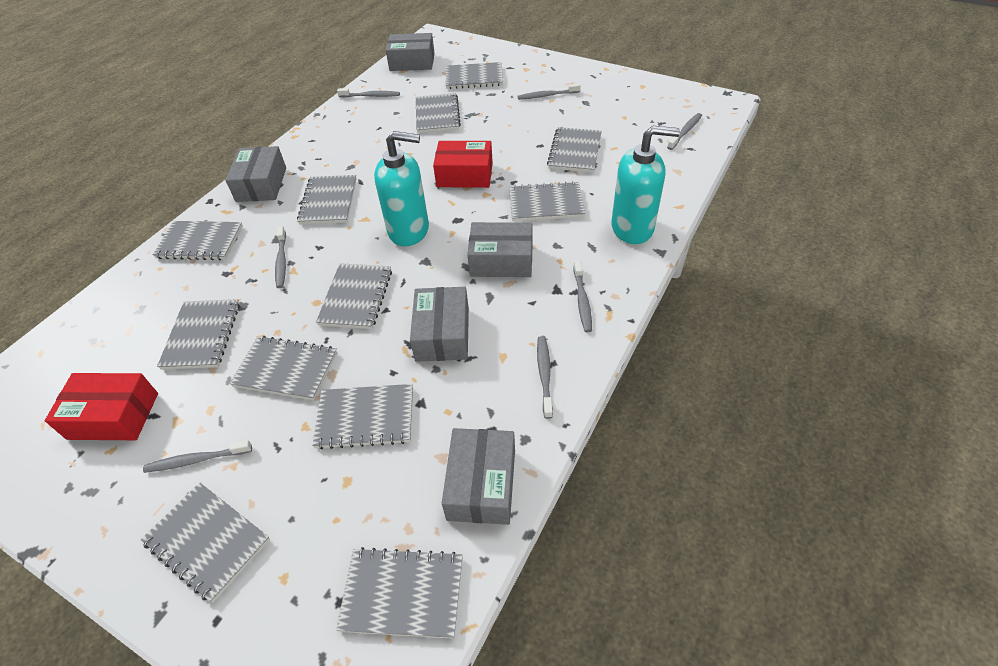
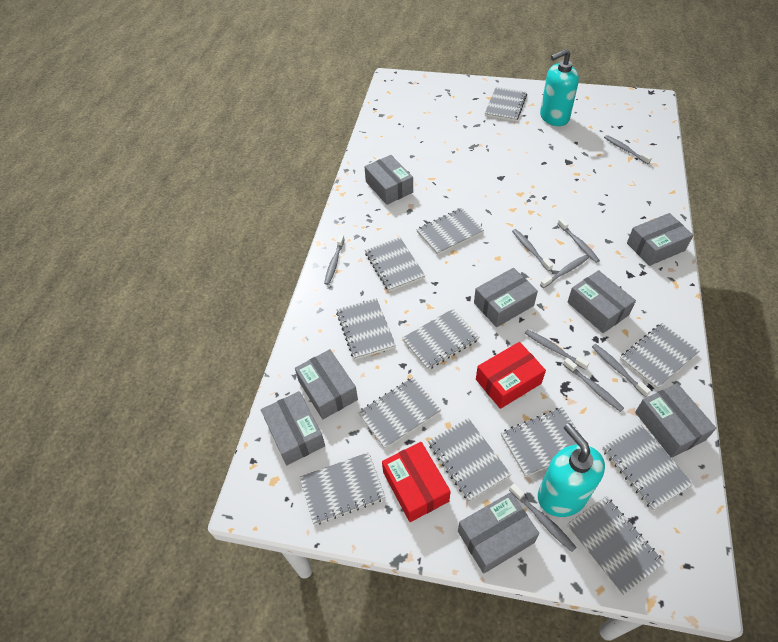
grey box: [226,146,286,202] [386,33,435,71] [410,287,469,362] [442,428,515,525] [467,222,532,277] = 5 -> [261,391,325,465] [295,349,358,419] [364,155,413,205] [458,492,539,574] [474,268,538,327] [568,270,636,333] [627,213,693,266] [635,383,716,458] = 8
grey toothbrush: [143,440,252,473] [275,226,286,288] [337,88,400,97] [517,83,581,100] [537,336,553,419] [573,260,592,332] [667,113,702,150] = 7 -> [324,235,345,285] [509,484,577,552] [512,229,553,271] [525,330,589,370] [540,255,589,288] [558,218,600,263] [563,358,624,412] [592,344,651,397] [604,135,652,164] = 9

